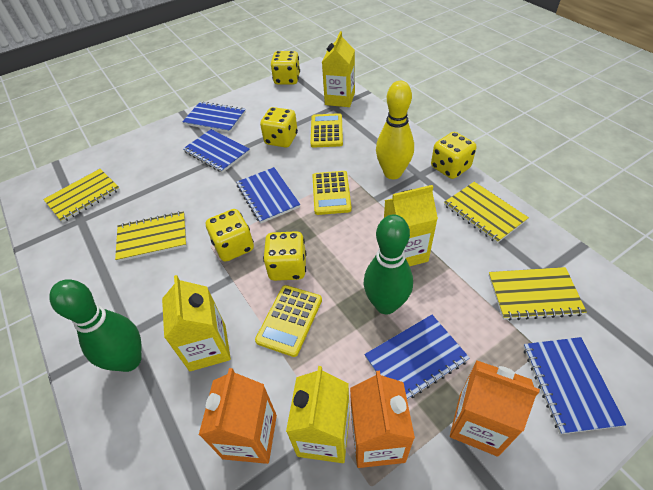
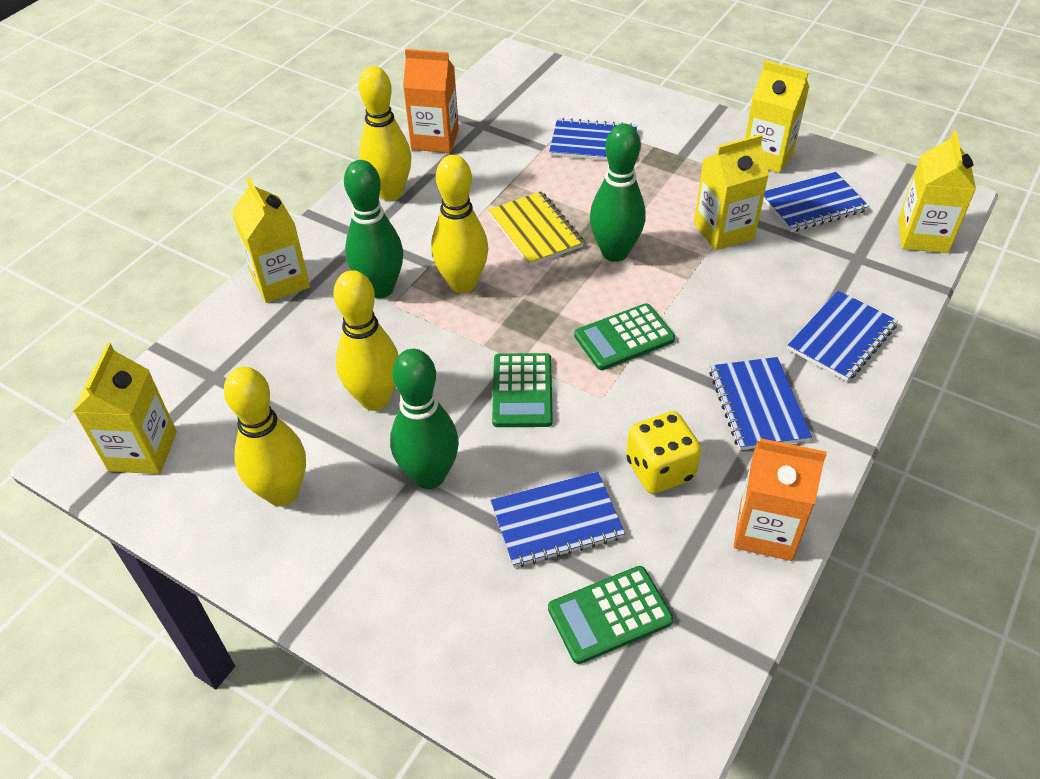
green bowling pin: [49,280,142,372] [364,215,413,314] = 2 -> [344,160,403,298] [390,349,459,489] [590,123,646,262] = 3
green calculator: none = 0 -> [492,353,553,427] [548,566,673,664] [574,303,675,370] = 3
orange carton: [199,368,277,464] [350,371,415,468] [450,360,540,457] = 3 -> [403,49,459,153] [733,438,827,561] = 2
yellow bowling pin: [376,81,414,179] = 1 -> [224,367,306,506] [333,270,399,411] [358,66,412,201] [431,155,489,293] = 4
yellow calculator: [255,285,322,357] [311,113,343,148] [312,171,352,215] = 3 -> none = 0
yellow carton: [162,275,231,371] [286,366,350,463] [322,31,355,107] [384,185,438,266] = 4 -> [73,343,177,474] [232,178,310,303] [694,134,769,250] [745,60,809,173] [898,131,976,253] = 5
yellow dice: [206,209,254,262] [260,107,298,148] [263,231,306,281] [271,51,300,85] [431,132,476,179] = 5 -> [626,411,701,494] = 1
yellow notebook: [43,169,120,222] [115,211,187,262] [444,182,529,243] [488,267,587,321] = 4 -> [489,191,584,266] = 1

